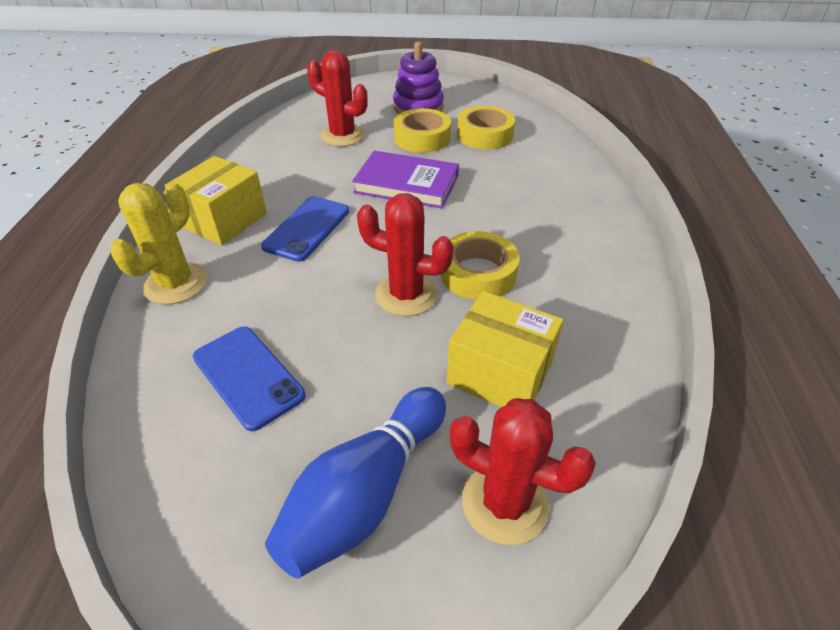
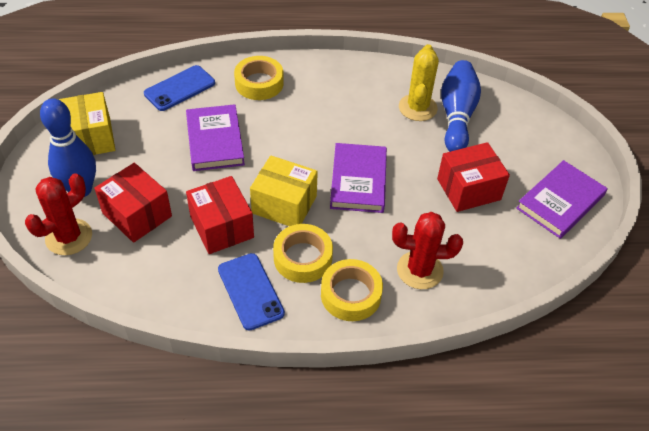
blue bowling pin: [265,387,446,578] = 1 -> [40,98,96,197] [441,60,481,152] = 2
purple book: [352,151,459,209] = 1 -> [186,104,245,171] [330,143,387,213] [516,160,607,239] = 3
purple stacking toy: [393,42,444,114] = 1 -> none = 0
red box: none = 0 -> [94,163,172,243] [186,176,254,254] [437,142,510,212] = 3
red cactus: [307,50,368,147] [357,193,454,316] [450,398,596,545] = 3 -> [25,173,92,255] [392,212,463,289] = 2

